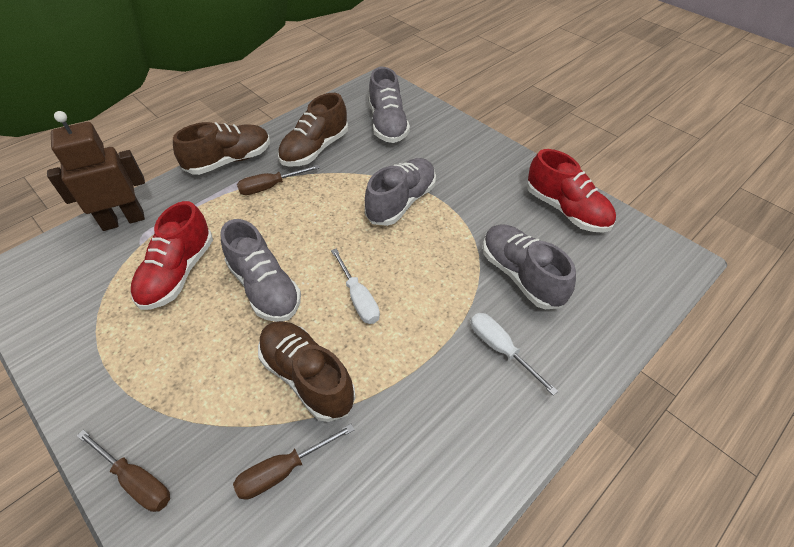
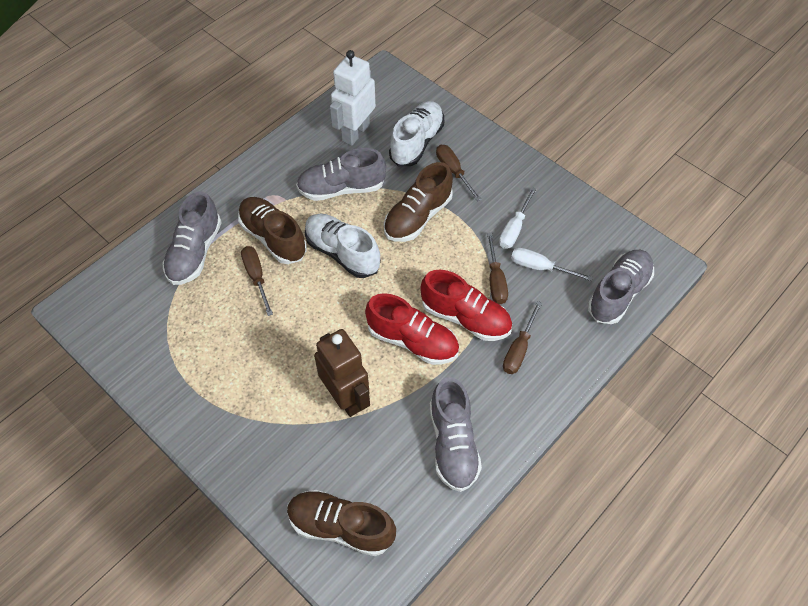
brown screwdriver: [77,430,170,512] [233,424,354,499] [237,165,320,195] = 3 -> [241,246,273,316] [436,145,481,201] [487,232,508,304] [503,301,542,374] = 4
white robot: none = 0 -> [330,50,376,146] = 1
white shoe: none = 0 -> [305,214,381,278] [389,101,444,166] = 2

